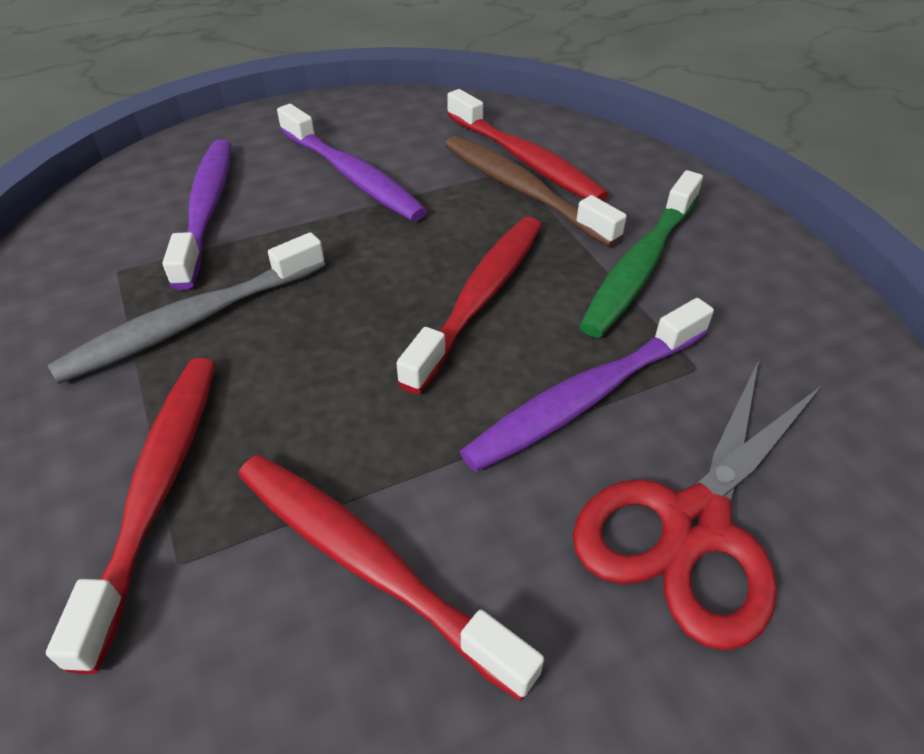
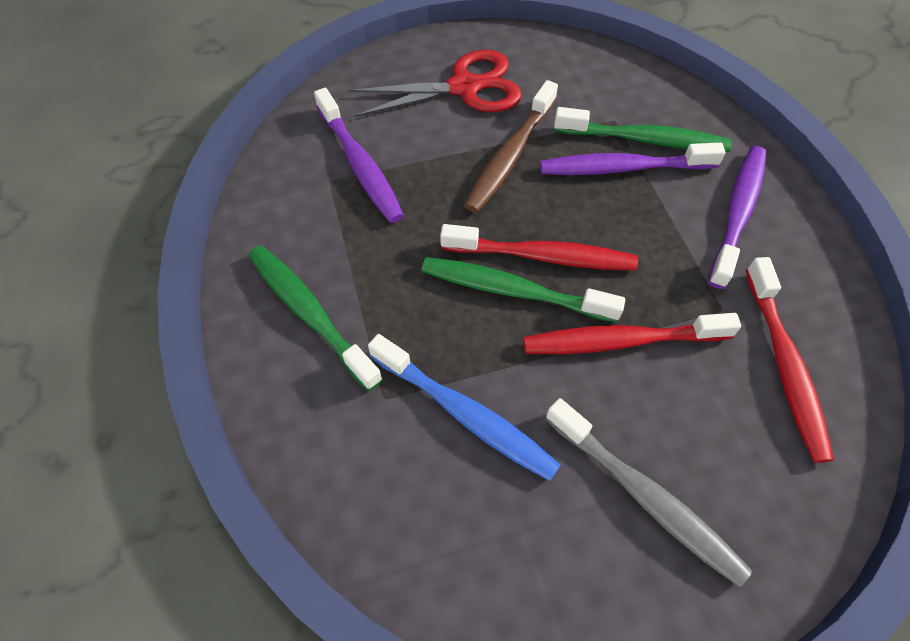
blue toothbrush: none = 0 -> [368,334,561,481] = 1
green toothbrush: [579,170,703,338] = 1 -> [248,246,383,391] [421,257,625,322] [554,107,732,152] = 3
red toothbrush: [46,358,215,674] [238,454,544,701] [396,217,541,394] [447,89,608,201] = 4 -> [440,224,638,271] [523,313,741,354] [746,257,834,463] = 3

